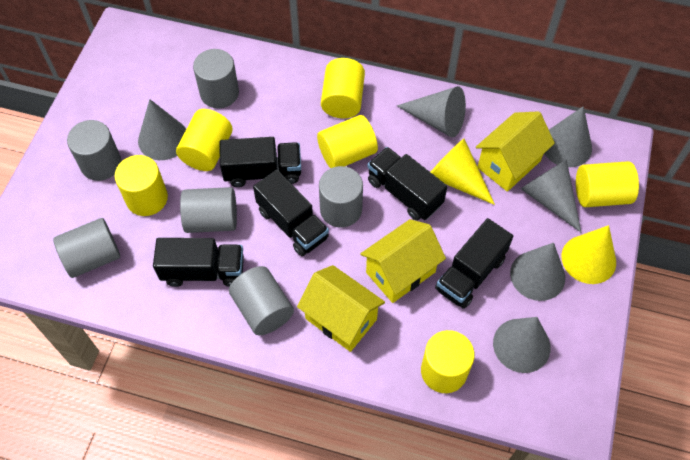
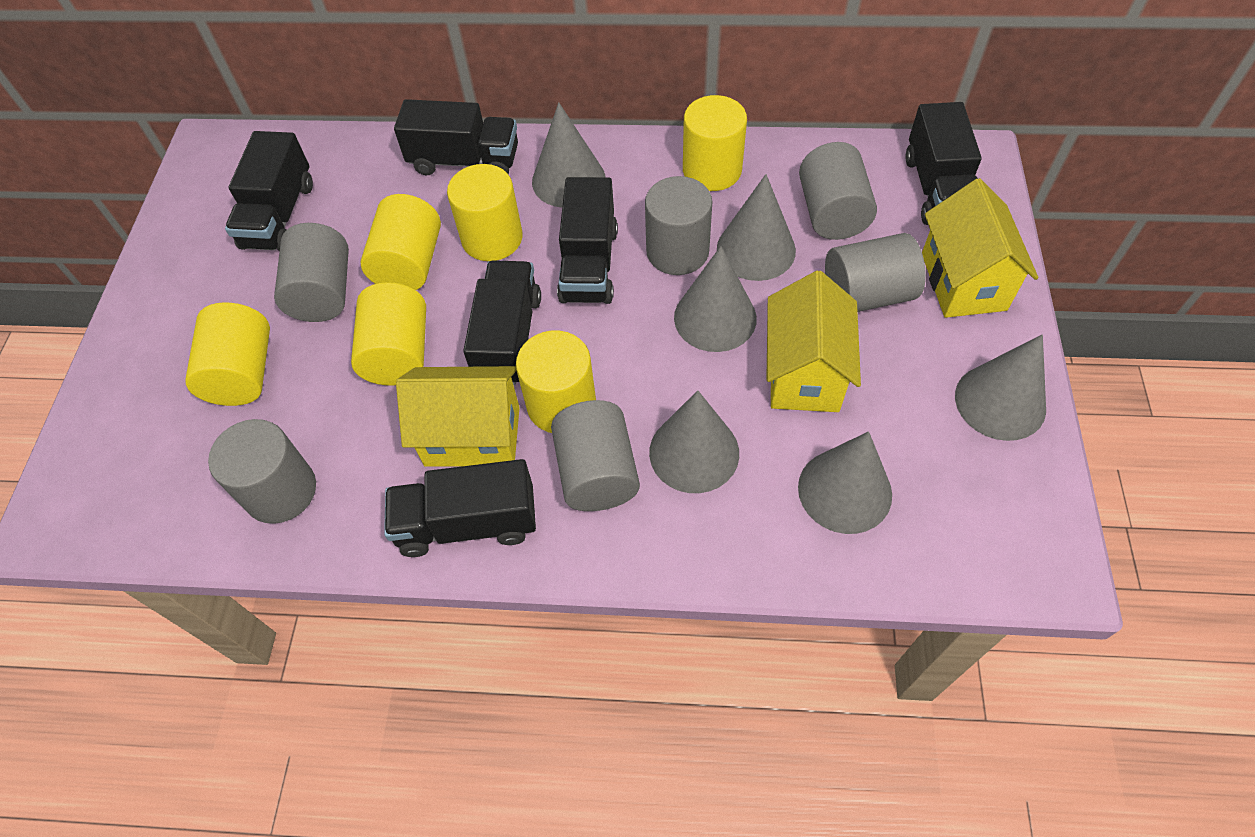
black truck: [153,238,244,287] [220,137,301,187] [253,170,329,256] [367,147,447,220] [435,218,513,309] = 5 -> [225,131,313,251] [384,459,536,557] [394,99,518,175] [463,260,541,385] [557,177,618,304] [905,102,982,225] = 6
yellow cone: [431,139,495,205] [562,225,616,284] = 2 -> none = 0

